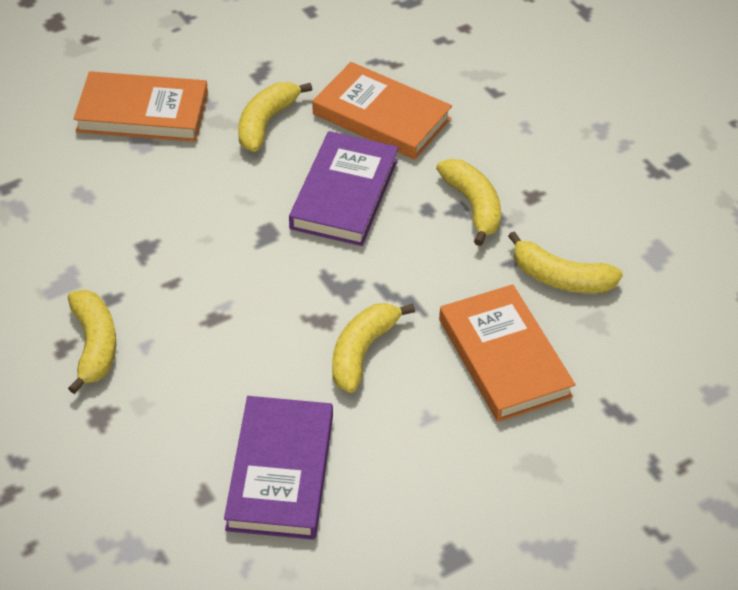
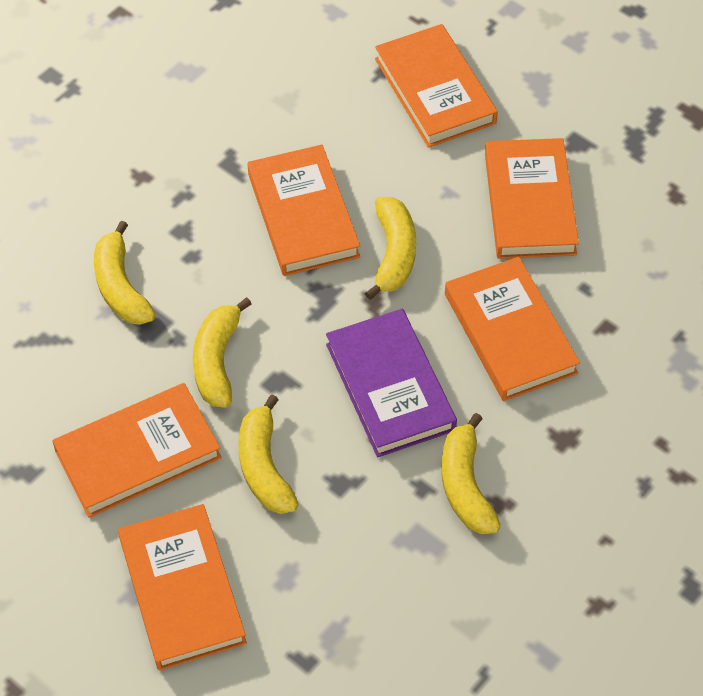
orange book: [74,71,208,142] [313,62,452,160] [439,284,575,422] = 3 -> [52,383,222,518] [118,504,247,670] [248,145,360,276] [375,24,498,148] [445,257,580,401] [485,138,579,259] = 6
purple book: [224,396,333,540] [289,131,398,246] = 2 -> [326,309,457,457] = 1

